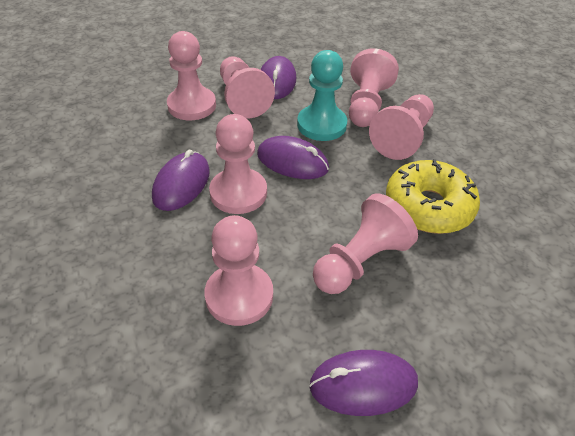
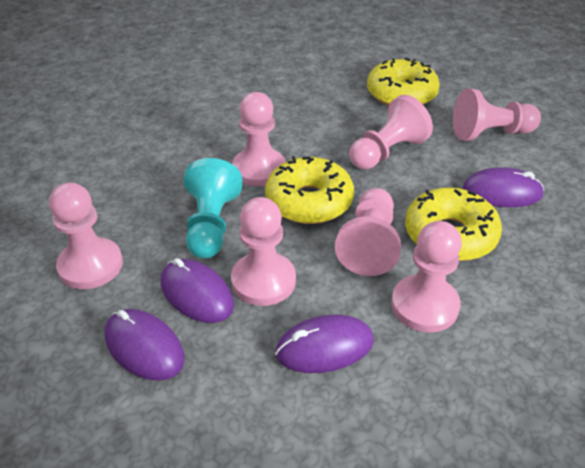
yellow donut: [386,159,480,234] = 1 -> [265,156,354,224] [367,58,440,106] [405,187,502,261] = 3

